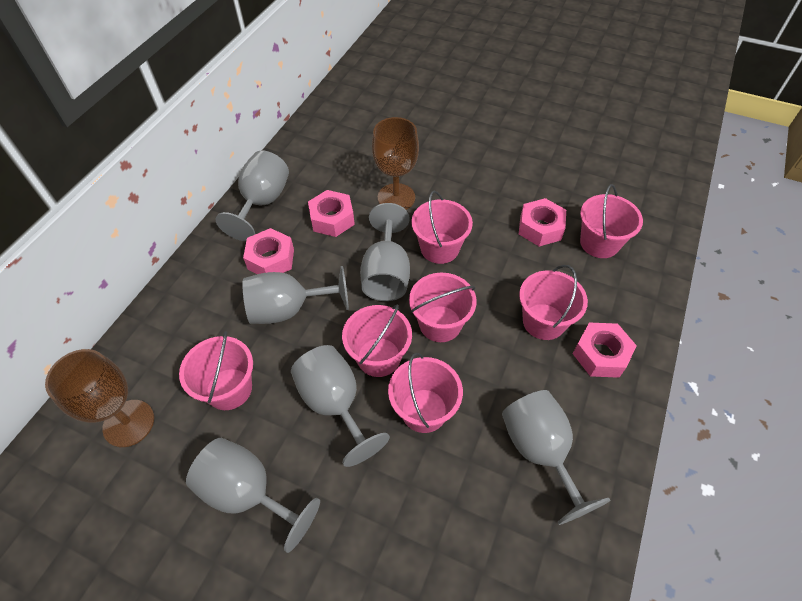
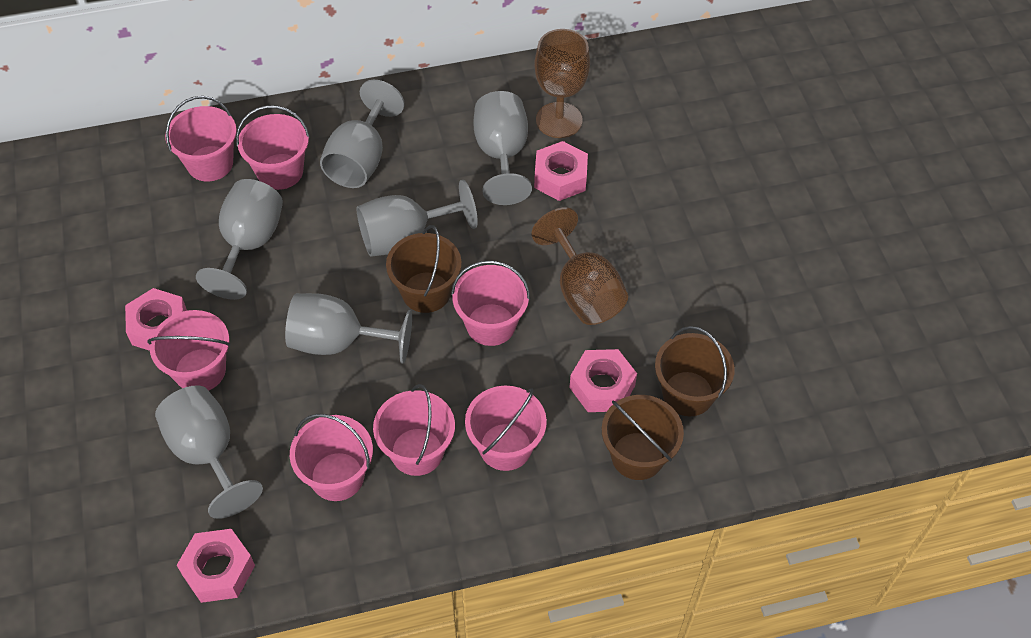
brown bucket: none = 0 -> [386,225,462,313] [602,395,684,480] [655,326,735,416] = 3

